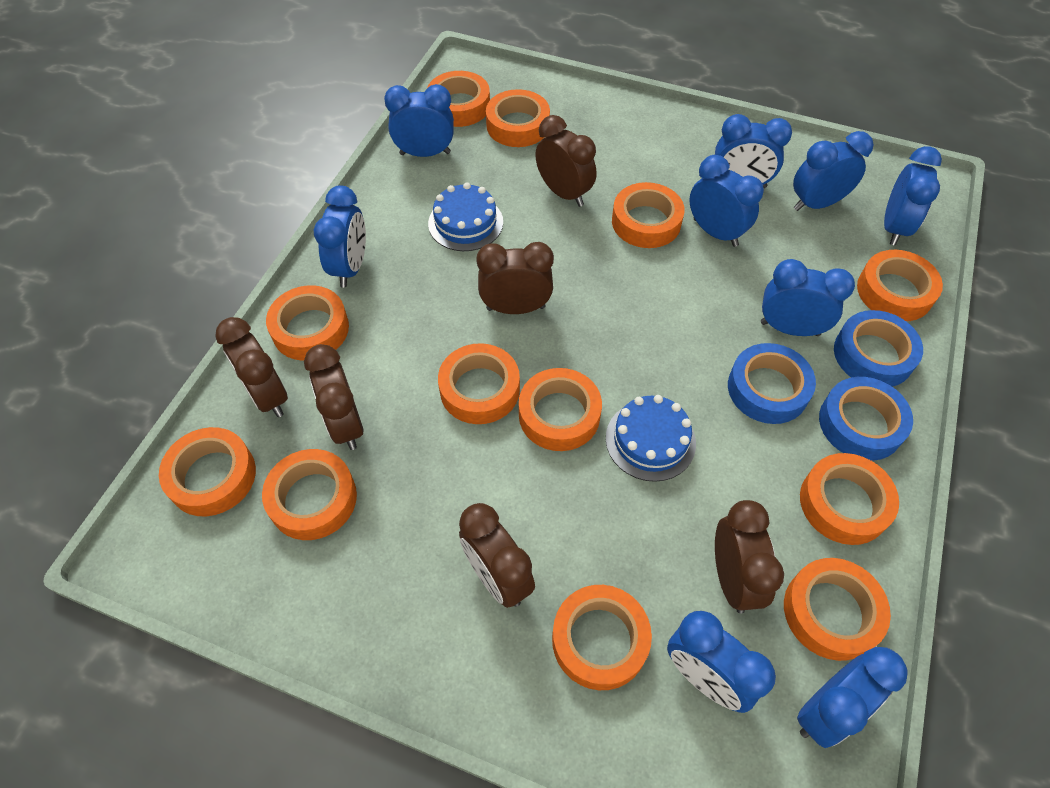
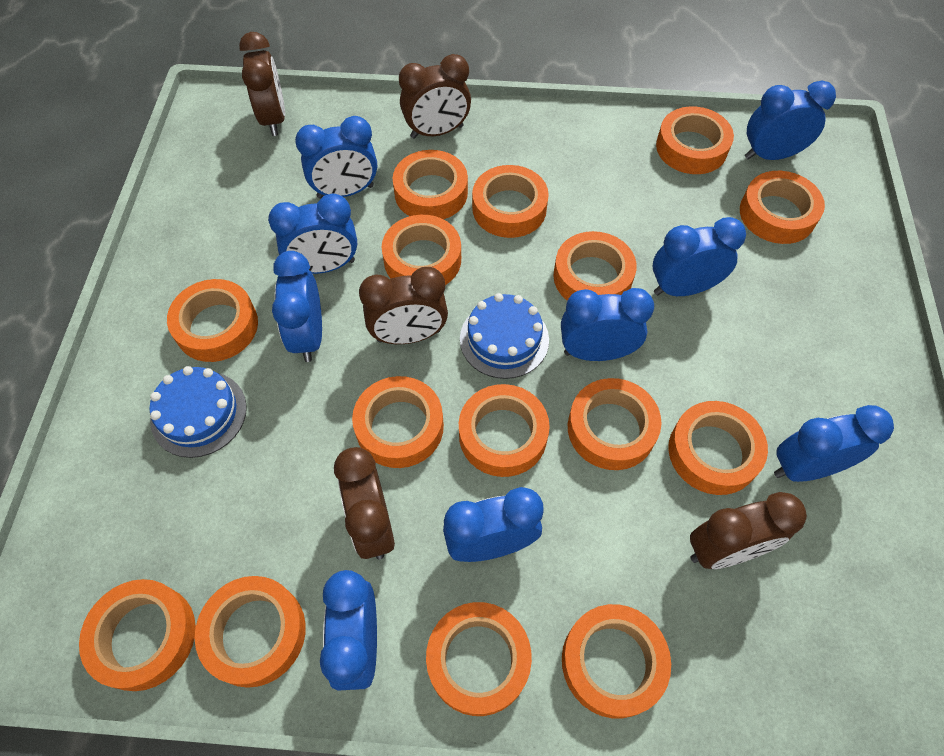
blue tape: [728,343,816,424] [819,377,913,461] [834,310,923,387] = 3 -> none = 0
brown clock: [215,317,288,417] [304,344,363,450] [459,503,535,608] [476,242,554,314] [535,115,597,207] [715,500,784,614] = 6 -> [239,32,285,136] [334,447,395,559] [359,267,448,344] [399,54,471,139] [690,492,807,569] = 5
orange tape: [159,427,256,516] [262,449,357,540] [266,285,349,361] [427,71,490,127] [438,343,520,424] [486,89,550,147] [519,368,602,451] [552,585,652,690] [612,182,685,248] [784,558,891,661] [800,453,899,545] [857,250,943,321] = 12 -> [79,579,196,691] [167,279,258,362] [195,576,306,688] [352,376,444,468] [382,215,461,285] [393,150,468,219] [426,602,532,716] [459,384,550,477] [472,165,549,238] [553,231,637,301] [562,604,671,719] [568,378,662,470] [656,106,734,174] [668,401,768,495] [740,171,825,244] = 15

